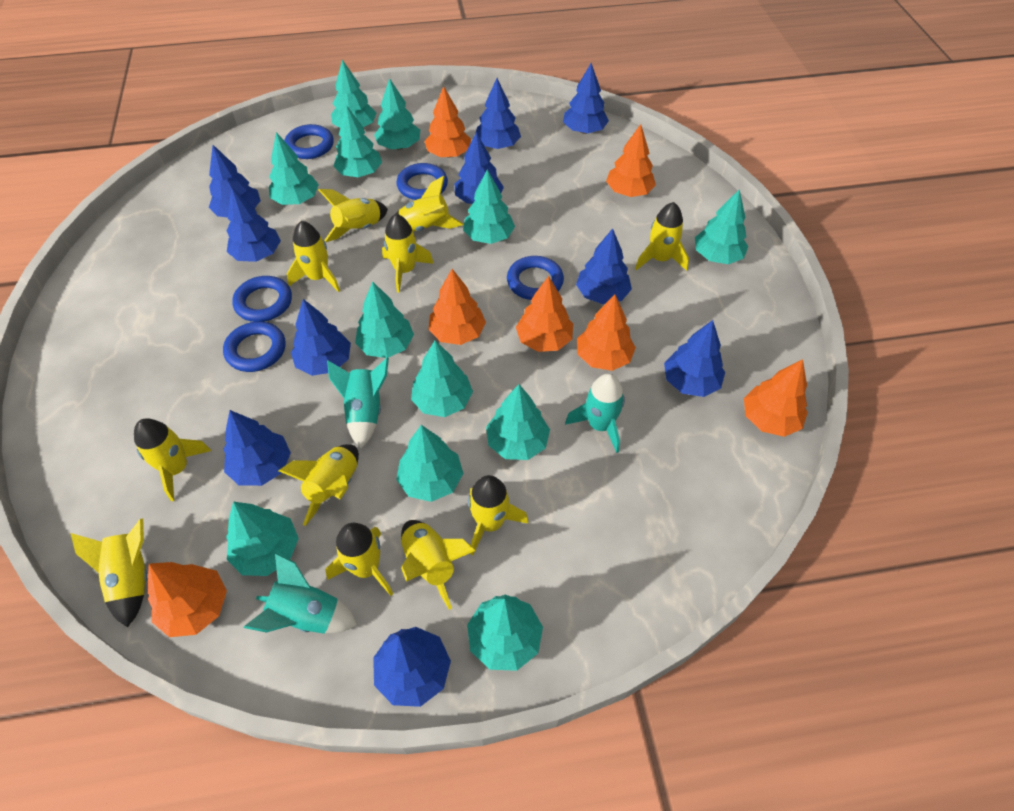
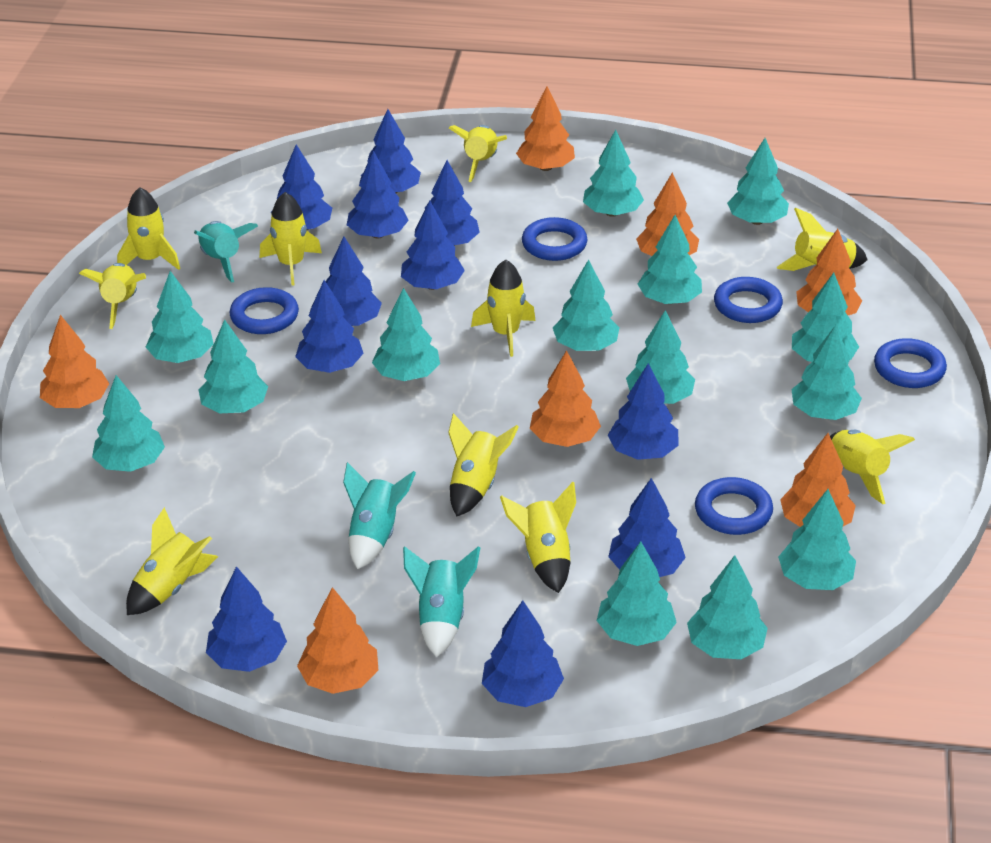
blue tree: [209,145,261,218] [223,410,291,486] [227,188,281,262] [291,299,351,376] [373,627,451,707] [455,132,504,204] [476,78,521,149] [563,63,609,134] [576,228,632,304] [664,320,725,397] = 10 -> [206,566,287,672] [271,144,332,230] [295,280,364,373] [326,237,382,326] [347,151,409,238] [361,109,421,194] [401,201,465,290] [425,160,480,246] [482,600,564,707] [608,363,679,460] [608,478,686,577] = 11
turquoise tree: [226,502,299,576] [269,132,319,205] [331,60,376,128] [333,105,382,177] [355,282,414,358] [374,78,420,150] [396,425,463,502] [411,340,473,417] [463,170,515,244] [467,595,543,671] [486,384,550,460] [695,189,748,264] = 12 -> [92,375,165,472] [146,271,213,363] [198,319,268,414] [372,288,440,381] [553,259,620,351] [583,130,644,217] [597,541,677,646] [626,310,695,404] [638,215,702,304] [687,555,768,659] [727,138,789,225] [778,489,856,590] [791,325,862,420] [792,273,859,362] = 14
yellow rocket: [71,519,147,627] [134,418,211,501] [279,444,359,526] [287,221,340,292] [319,189,388,242] [325,523,393,596] [382,214,434,292] [396,176,463,232] [401,520,476,610] [468,475,528,555] [635,202,689,271] = 11 -> [79,263,146,329] [117,187,180,270] [126,507,218,615] [260,192,322,286] [448,413,519,516] [449,125,507,182] [471,260,536,357] [500,482,576,593] [777,208,868,271] [830,430,915,504] = 10

